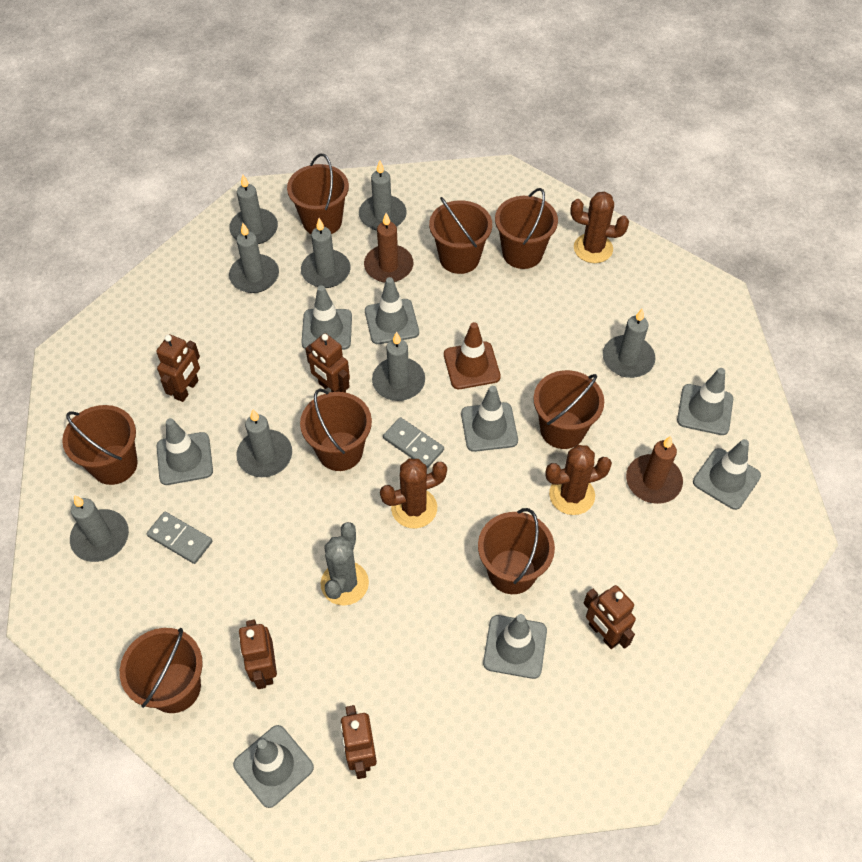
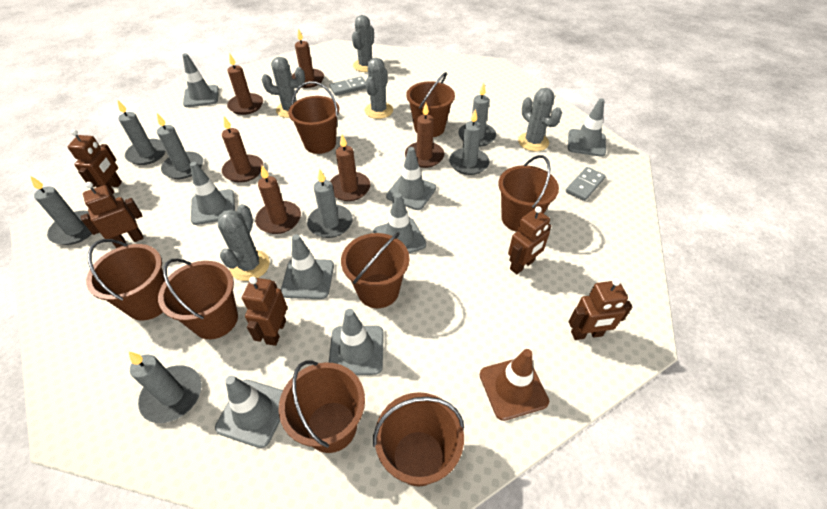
brown cactus: [380,459,447,528] [545,445,612,515] [570,192,629,263] = 3 -> none = 0
brown candle: [364,213,414,283] [626,436,683,504] = 2 -> [222,116,263,183] [227,53,263,115] [255,166,301,234] [292,28,324,88] [330,134,371,201] [405,103,444,168] = 6
grey cactus: [321,522,369,605] = 1 -> [218,204,270,281] [262,57,305,118] [352,15,374,72] [365,58,393,119] [518,88,562,152] = 5
grey candle: [70,495,129,562] [229,175,278,244] [229,223,279,293] [237,409,292,477] [301,218,351,288] [359,160,407,230] [372,332,425,401] [603,308,655,378] = 8 -> [30,176,92,245] [117,99,166,165] [129,352,202,423] [157,113,203,179] [307,169,353,238] [449,109,489,175] [458,83,496,147] = 7

